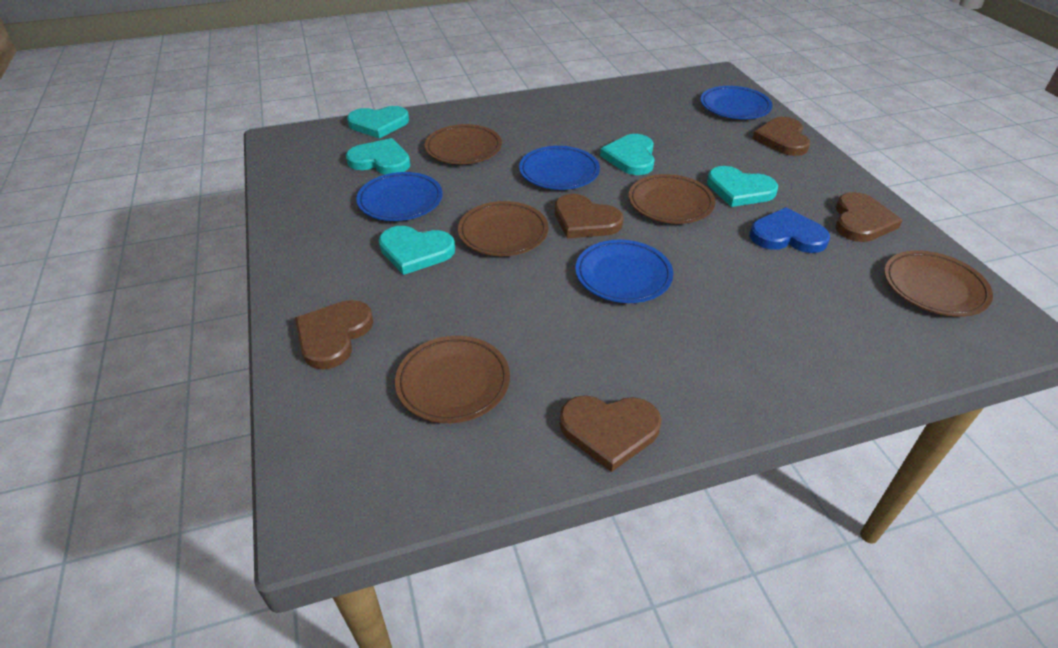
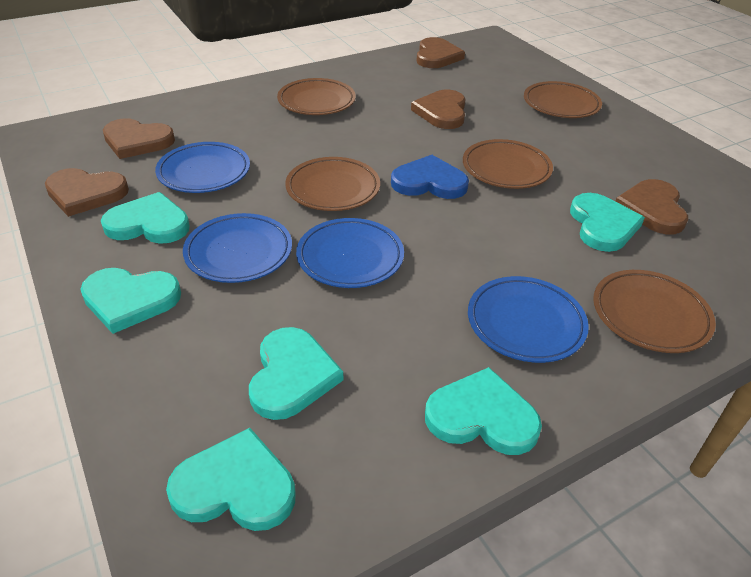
turquoise heart: [346,138,410,175] [347,106,409,139] [379,226,455,275] [600,134,655,175] [707,166,778,207] = 5 -> [80,268,181,334] [101,192,190,244] [166,428,295,531] [249,327,343,420] [425,367,542,455] [570,193,645,252] = 6

